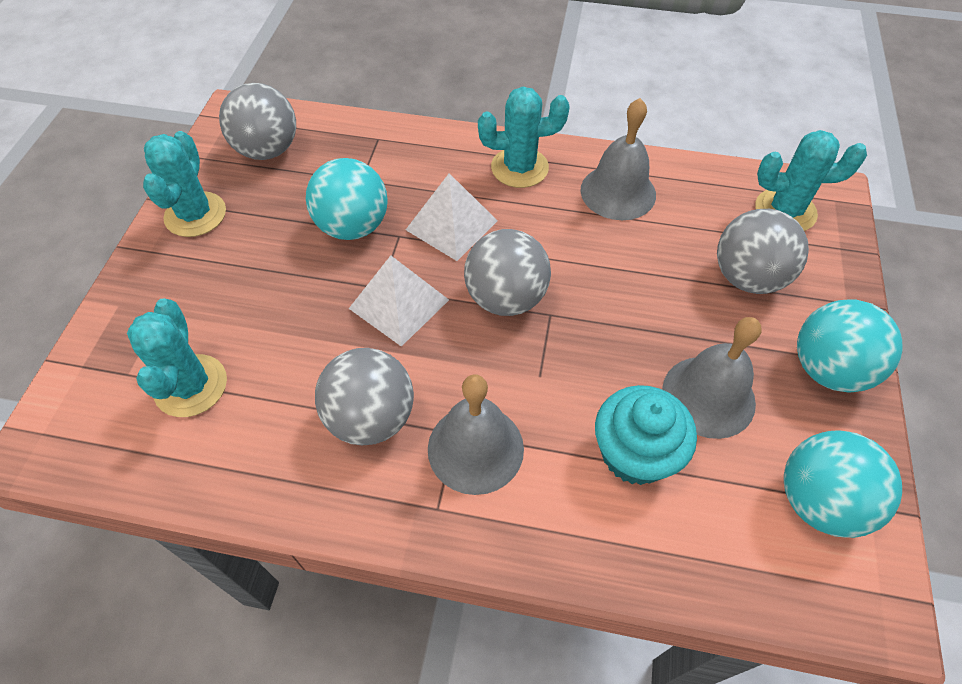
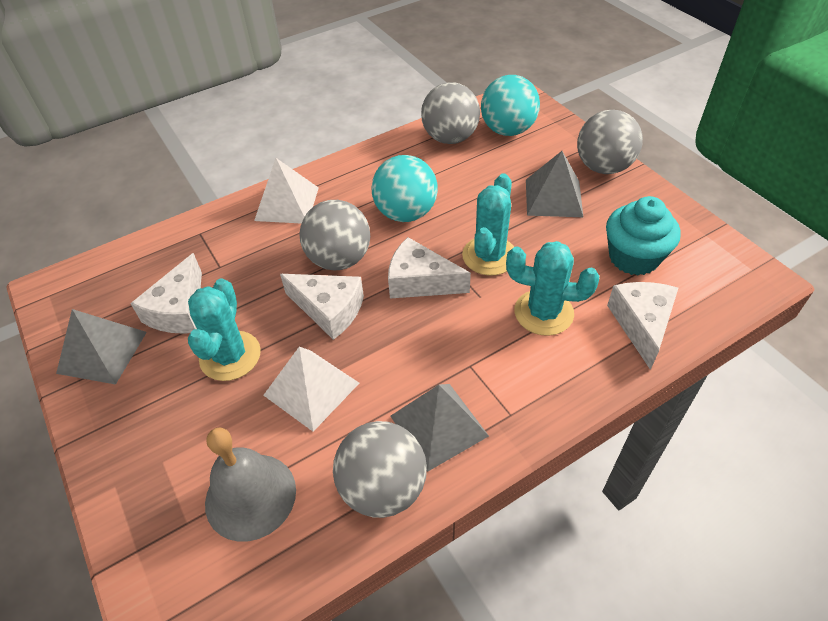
grey bell: [428,375,524,495] [581,98,656,220] [662,317,761,439] = 3 -> [205,428,296,542] = 1
grey pyramid: none = 0 -> [56,309,147,385] [391,384,489,472] [526,151,583,217] = 3
turquoise ball: [306,158,388,240] [784,430,902,538] [797,300,902,393] = 3 -> [371,155,438,222] [481,75,540,136] = 2
turquoise cactus: [127,298,227,417] [143,131,226,237] [478,87,570,188] [755,130,867,231] = 4 -> [188,279,261,381] [462,173,514,276] [506,241,599,336] = 3
white cheese: none = 0 -> [130,253,202,334] [280,274,364,340] [388,237,471,299] [607,282,678,370] = 4

